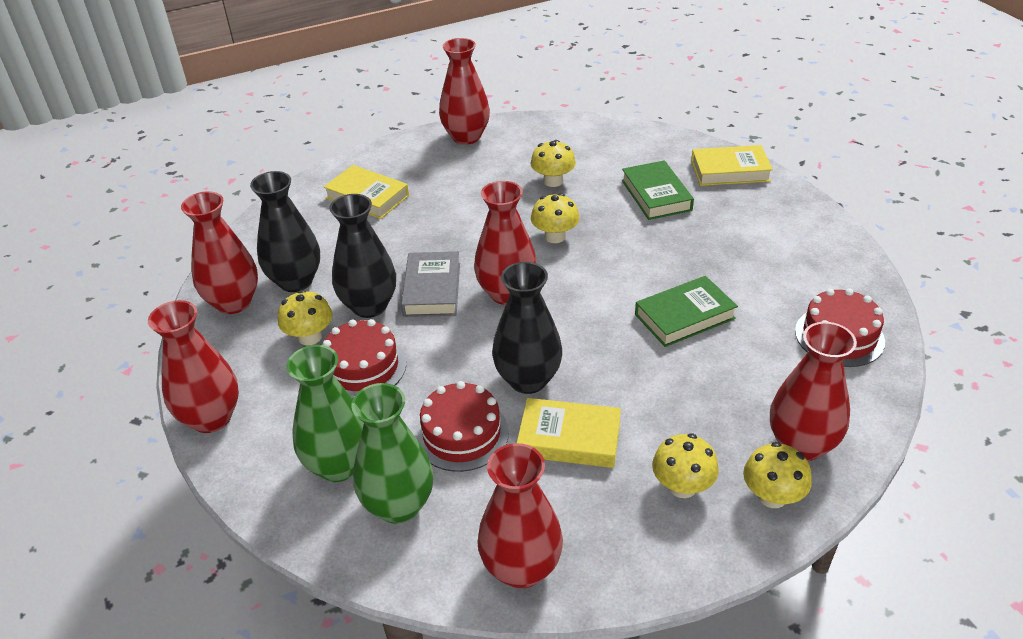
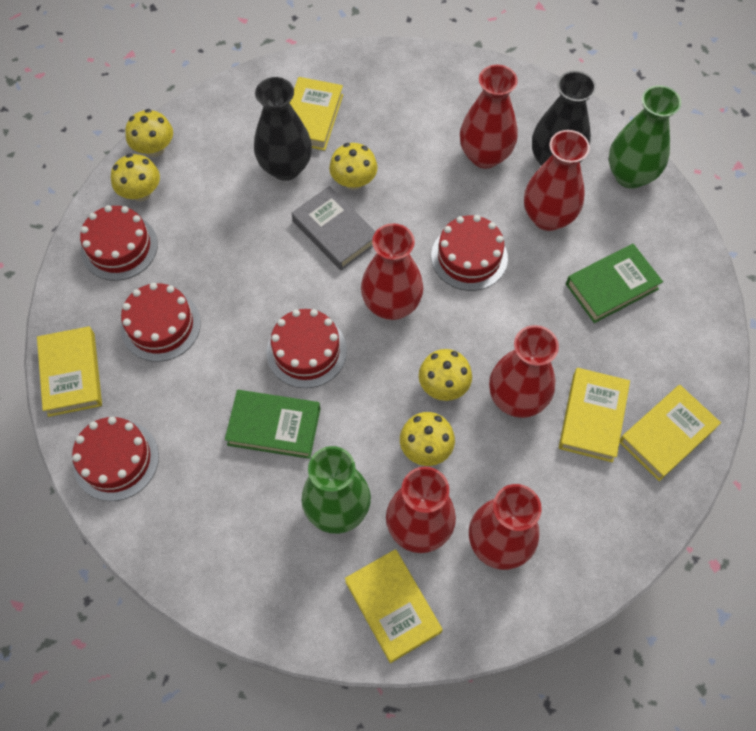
black vase: [250,171,320,292] [329,194,396,318] [492,262,562,394] = 3 -> [254,77,312,181] [532,71,596,166] = 2
red cake: [323,319,406,398] [415,381,509,472] [795,288,885,367] = 3 -> [72,417,159,501] [80,205,158,281] [121,283,201,362] [267,309,347,388] [431,215,508,291] = 5
yellow book: [324,165,409,219] [517,398,621,468] [691,145,773,186] = 3 -> [37,326,102,417] [290,77,343,151] [345,549,443,663] [559,368,630,462] [619,385,721,481] = 5

